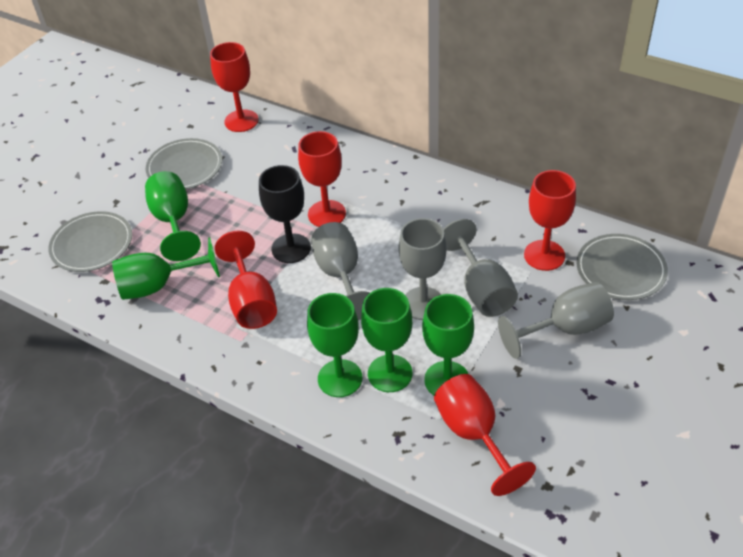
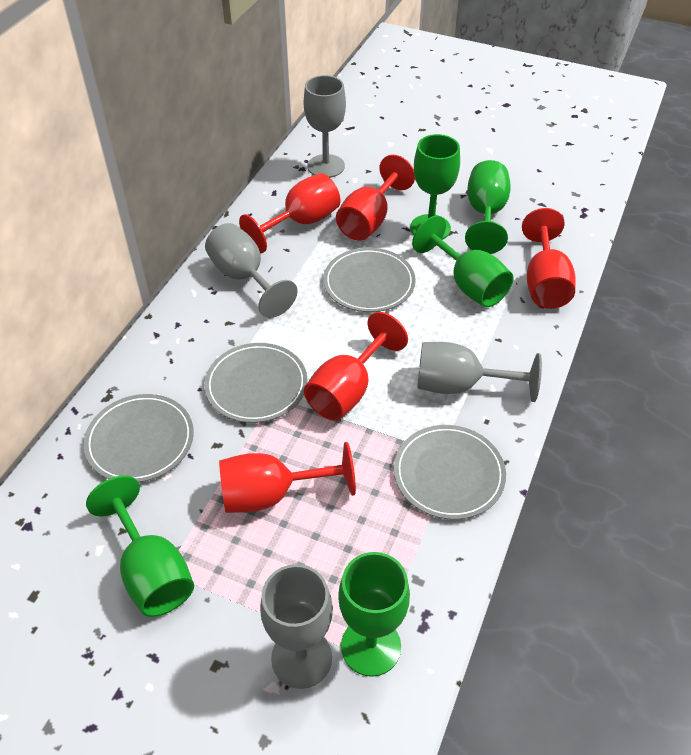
black goblet: [259,165,311,263] = 1 -> none = 0
grey plate: [48,211,132,272] [146,138,222,189] [576,234,668,300] = 3 -> [84,394,194,482] [204,343,307,423] [323,248,416,312] [394,425,506,519] = 4

